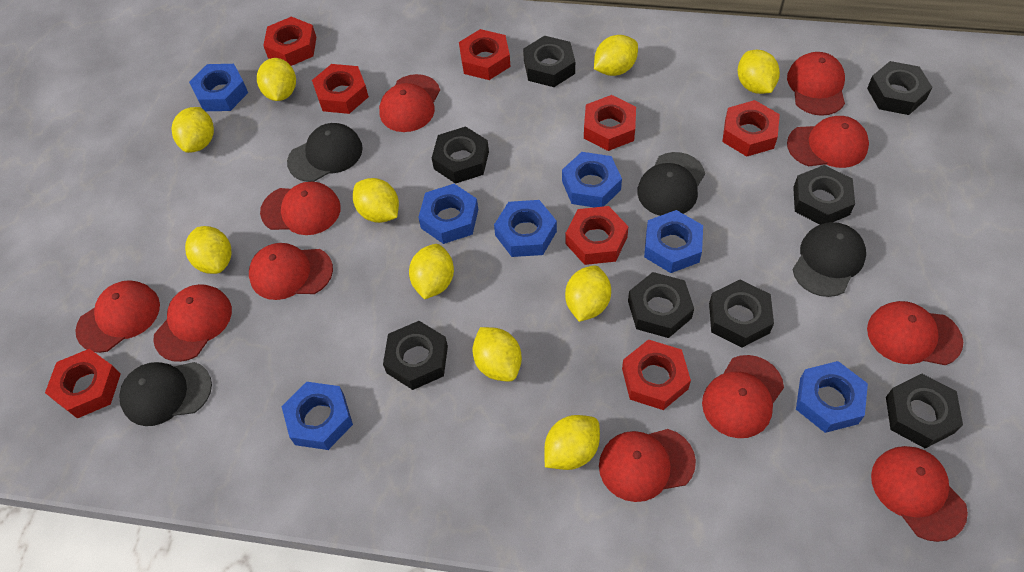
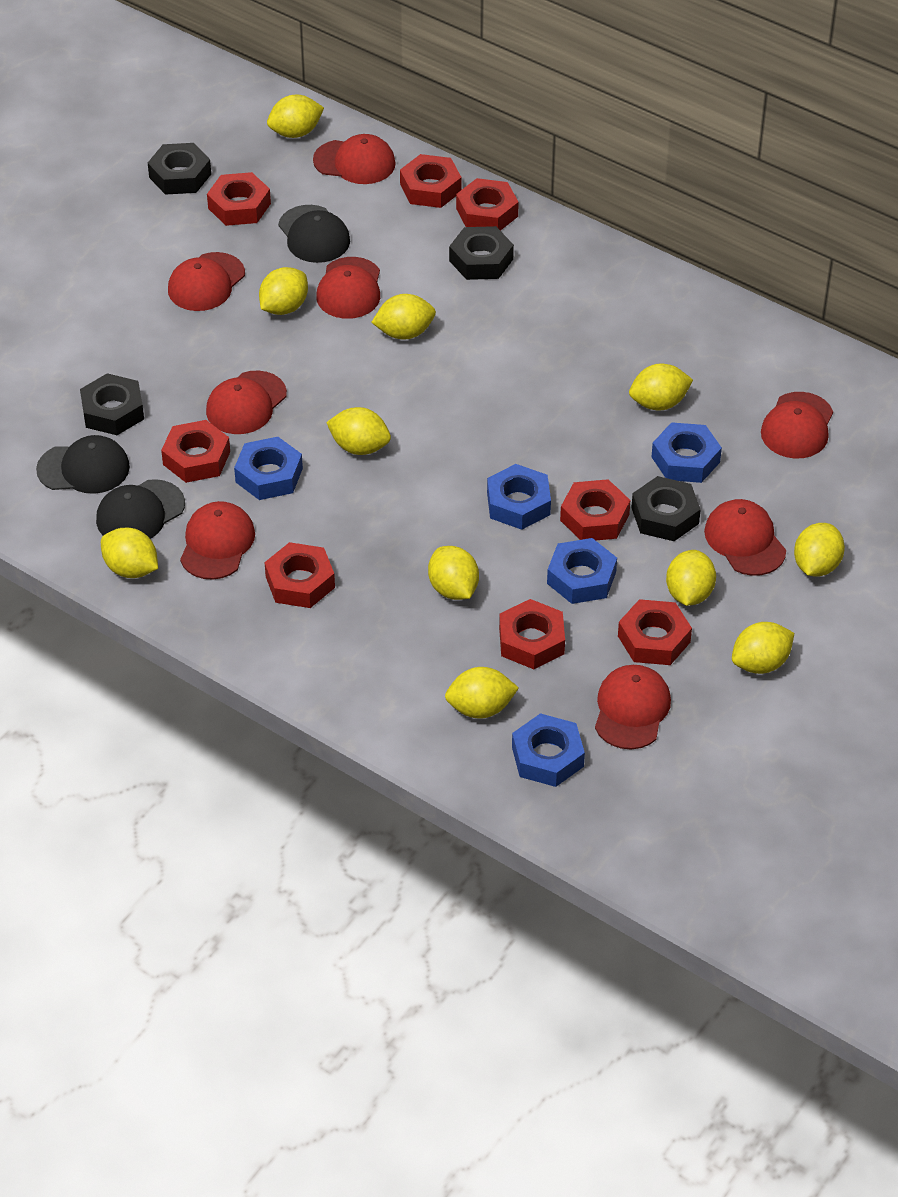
black cap: [120,362,212,426] [287,123,363,182] [637,152,705,216] [793,222,866,297] = 4 -> [36,435,130,494] [96,479,185,539] [278,205,350,263] = 3
black nut: [383,321,448,390] [432,126,489,184] [523,36,575,87] [628,272,694,338] [709,280,774,348] [793,165,855,225] [867,61,932,115] [886,373,963,449] = 8 -> [80,373,144,435] [148,143,211,195] [449,226,514,280] [631,476,701,541] = 4
blue nut: [189,64,248,111] [282,382,353,450] [418,184,478,244] [494,200,557,257] [562,152,622,207] [644,210,703,273] [796,361,868,433] = 7 -> [234,437,303,500] [487,464,551,530] [512,713,585,787] [547,538,617,604] [651,422,722,483] = 5
red cap: [75,280,160,353] [153,284,232,362] [249,243,333,300] [260,182,341,235] [379,74,440,132] [599,429,696,502] [702,355,784,438] [787,52,845,116] [787,116,869,168] [867,301,963,365] [871,446,968,542] = 11 -> [168,252,245,311] [180,501,255,580] [206,370,287,434] [313,134,396,184] [316,257,380,319] [595,665,671,749] [704,499,786,576] [761,392,833,458] = 8
yellow lemon: [172,107,214,153] [185,226,231,274] [257,58,296,101] [353,178,399,223] [409,244,454,299] [472,327,522,382] [545,415,600,470] [565,266,611,322] [594,35,638,76] [738,50,780,94] = 10 -> [101,528,158,578] [259,267,308,315] [267,95,324,138] [326,407,391,455] [371,294,436,340] [428,546,479,600] [445,667,519,719] [629,364,693,410] [666,550,716,606] [732,622,794,674] [794,523,845,576] = 11

